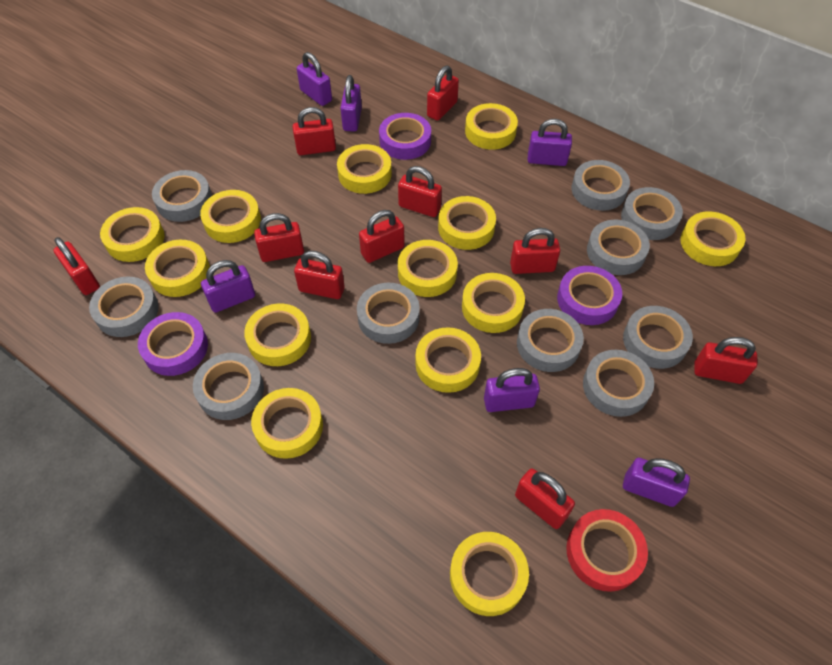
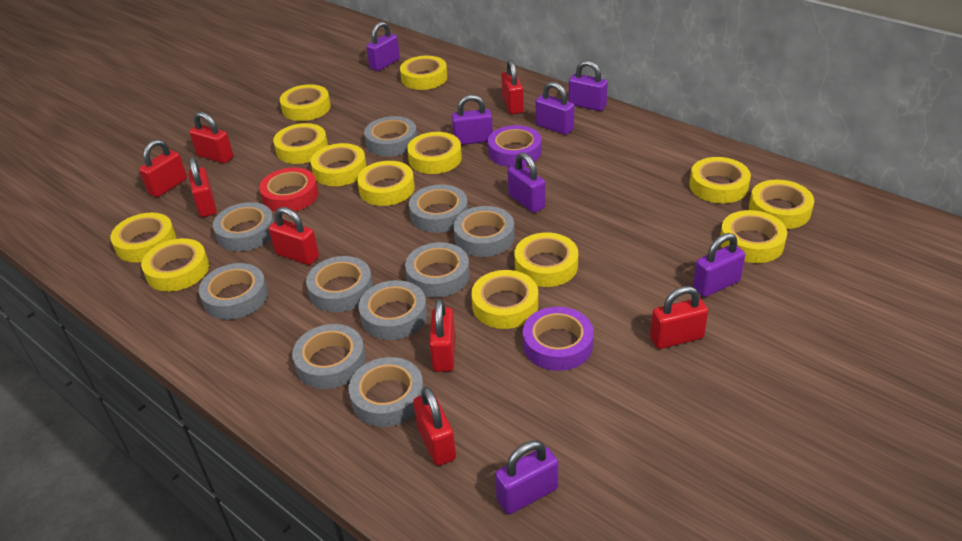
purple padlock: [201,260,255,313] [297,52,332,106] [340,75,362,132] [484,368,540,412] [528,119,572,166] [623,458,690,507] = 6 -> [366,22,400,71] [452,95,493,145] [495,441,558,514] [507,152,546,213] [536,82,575,135] [568,60,608,111] [693,233,745,297] = 7
purple tape: [138,312,208,376] [379,113,431,160] [557,266,622,325] = 3 -> [488,125,542,167] [523,307,594,371] = 2
red padlock: [53,237,100,295] [254,213,304,262] [293,107,336,155] [294,251,345,299] [359,210,405,263] [398,166,442,217] [427,66,459,121] [510,228,560,274] [515,469,575,529] [694,337,758,384] = 10 -> [139,140,187,197] [189,112,233,164] [189,157,216,217] [269,207,319,265] [413,387,456,466] [429,299,455,372] [501,60,524,114] [650,286,708,349] = 8

